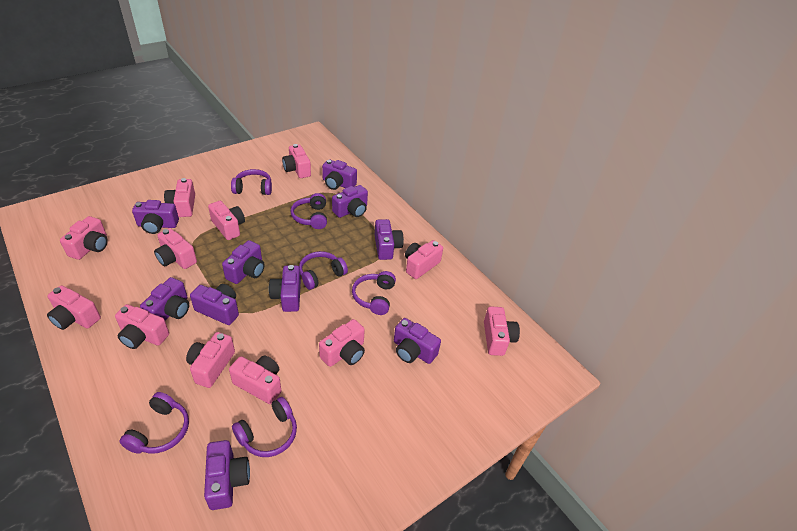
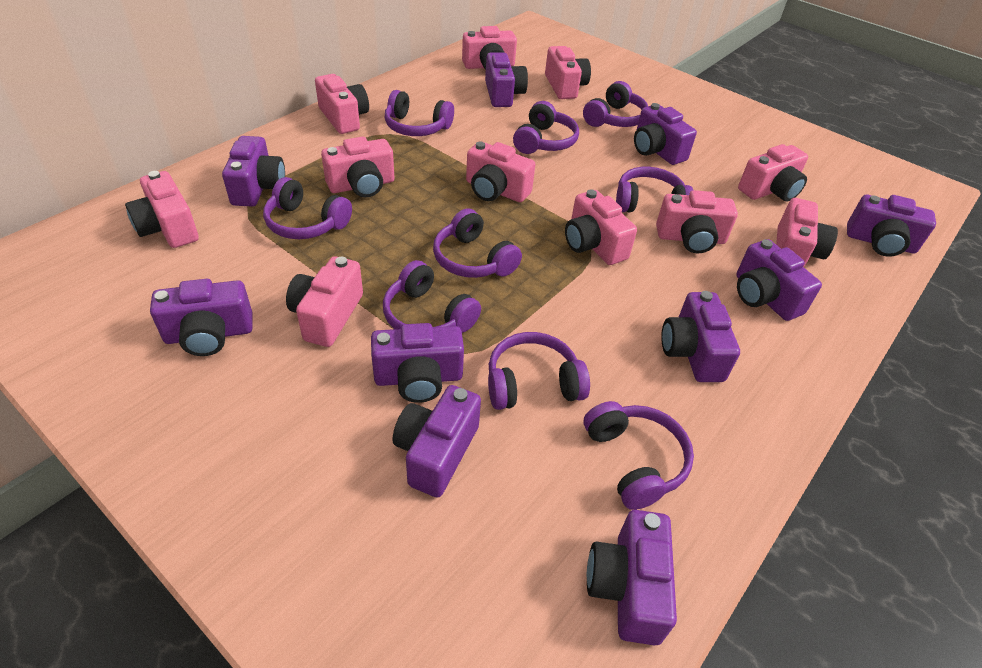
pink camera: [47,285,101,330] [60,216,108,260] [115,304,169,349] [154,228,197,269] [164,178,195,217] [186,332,235,388] [208,201,245,240] [229,356,281,404] [282,144,311,178] [319,319,365,367] [405,240,443,279] [484,306,520,356] = 12 -> [125,171,199,248] [286,256,363,347] [315,74,369,134] [321,137,395,197] [462,26,517,70] [466,141,535,202] [545,46,591,99] [565,189,637,265] [656,190,738,253] [738,144,808,201] [776,198,838,267] = 11
purple headphones: [119,392,189,454] [231,169,272,195] [232,397,297,457] [291,193,327,229] [299,251,348,290] [352,271,396,315] = 6 -> [263,177,352,239] [383,260,481,333] [385,90,454,136] [433,209,522,278] [488,332,590,410] [513,101,579,154] [583,81,648,127] [584,401,694,510] [616,167,693,212] = 9

